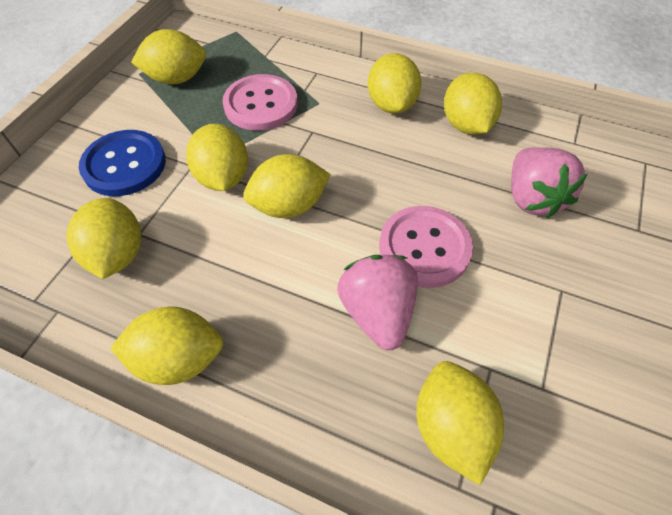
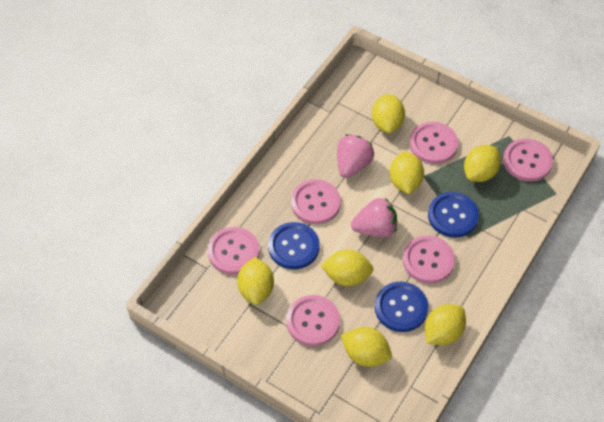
blue button: [79,130,166,196] = 1 -> [268,222,319,269] [375,282,428,332] [428,192,479,238] = 3
pink button: [222,74,298,131] [379,206,473,288] = 2 -> [208,227,259,275] [286,295,340,346] [291,179,341,224] [403,235,455,284] [410,122,458,164] [503,138,553,182] = 6
yellow lemon: [67,198,141,279] [110,307,223,385] [131,29,206,84] [186,124,248,191] [243,154,331,218] [368,53,421,114] [416,361,504,485] [444,73,502,135] = 8 -> [237,257,274,305] [320,250,374,286] [341,327,392,367] [372,94,405,133] [389,152,424,194] [425,304,466,345] [464,145,501,182] = 7

